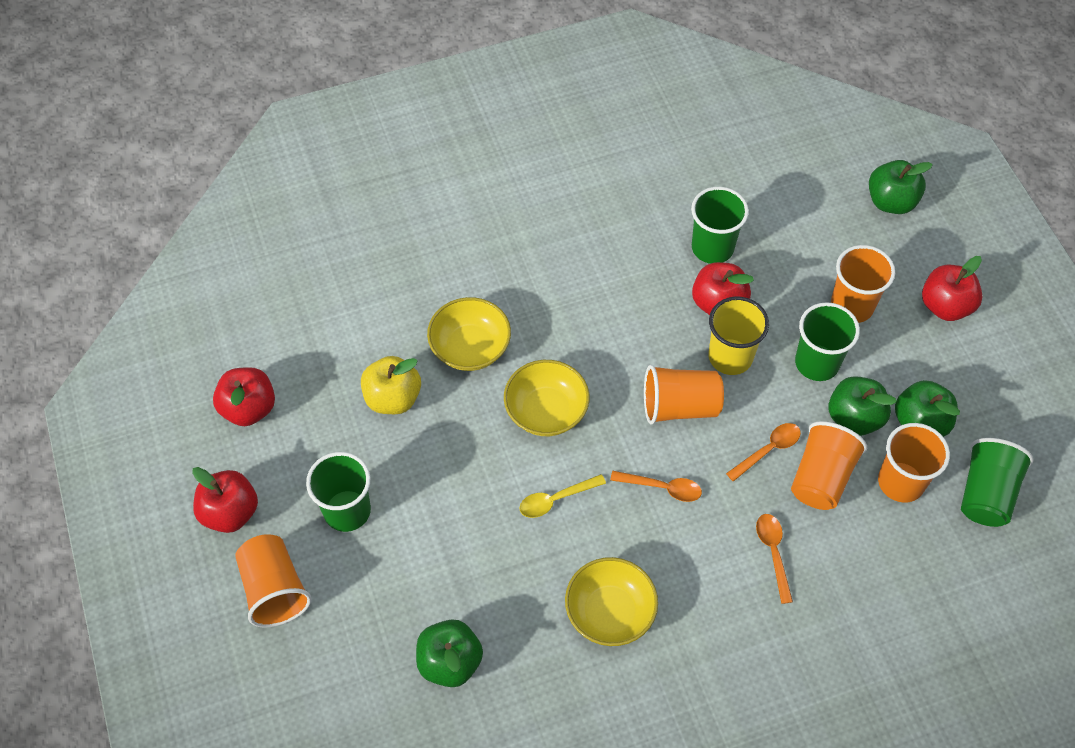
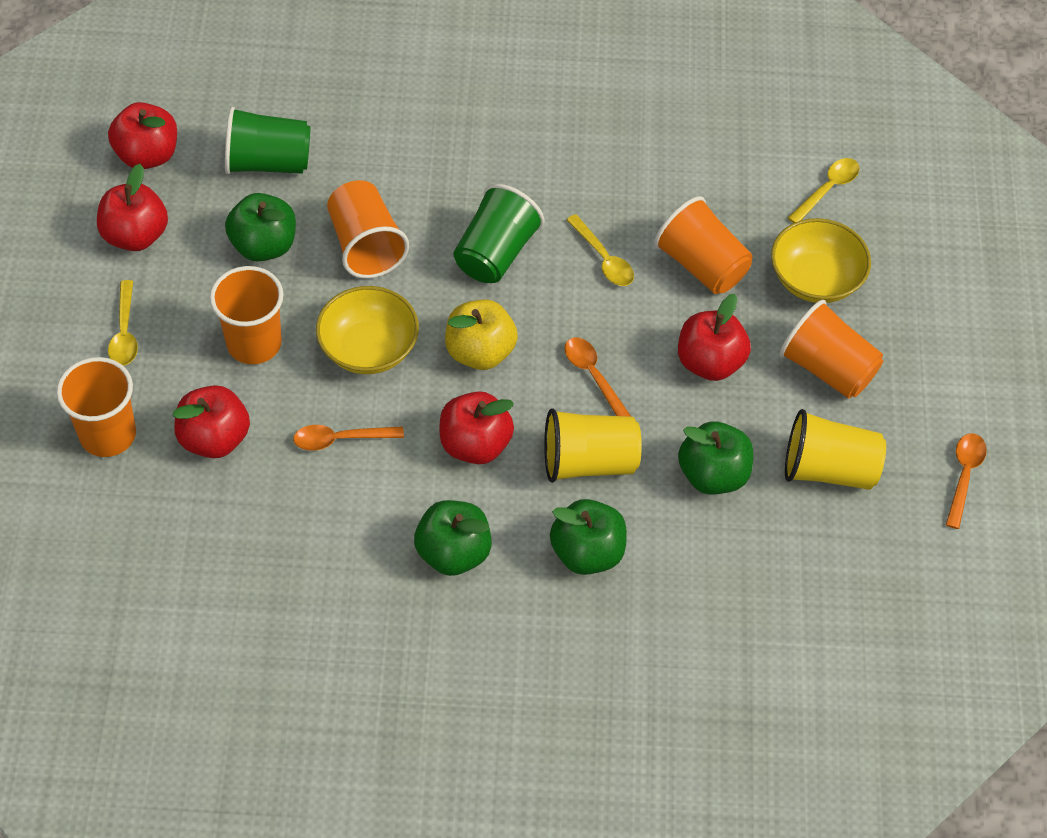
green cup: [306,452,371,532] [691,187,749,264] [795,302,860,381] [961,438,1034,527] = 4 -> [225,107,311,174] [453,184,544,283] = 2
red apple: [192,467,258,533] [213,367,275,426] [692,262,754,315] [922,256,983,321] = 4 -> [97,164,168,251] [108,102,177,169] [173,385,250,458] [440,391,514,464] [678,294,751,381] = 5
yellow bowl: [427,297,511,371] [504,360,590,436] [565,557,658,646] = 3 -> [316,286,419,374] [771,218,871,303] = 2
yellow cup: [709,296,769,375] = 1 -> [544,408,642,483] [785,409,886,490] = 2
yellow spoon: [519,474,606,518] = 1 -> [108,280,138,366] [567,214,634,286] [788,158,860,223] = 3

